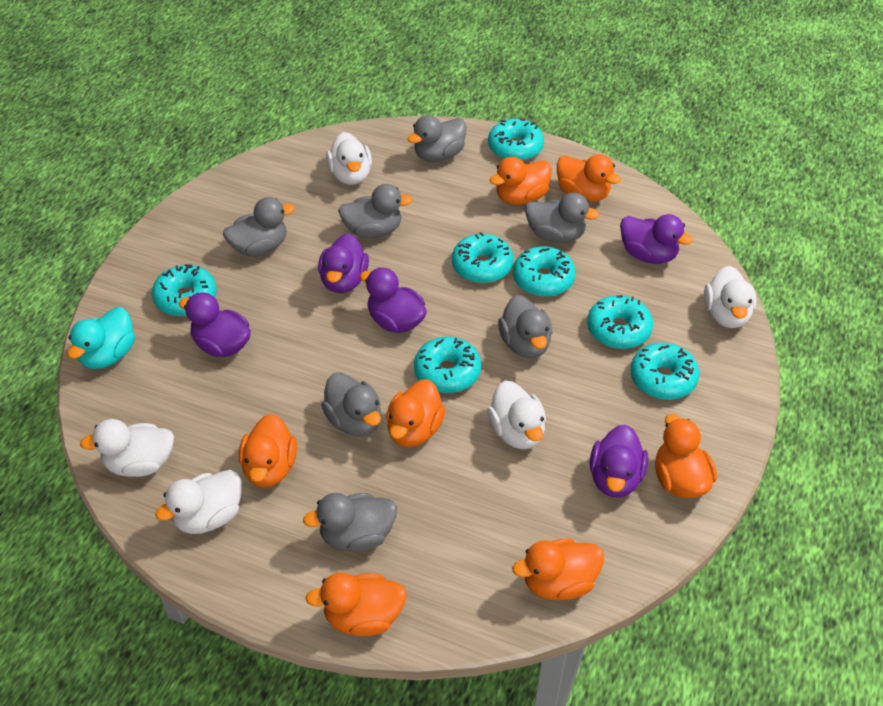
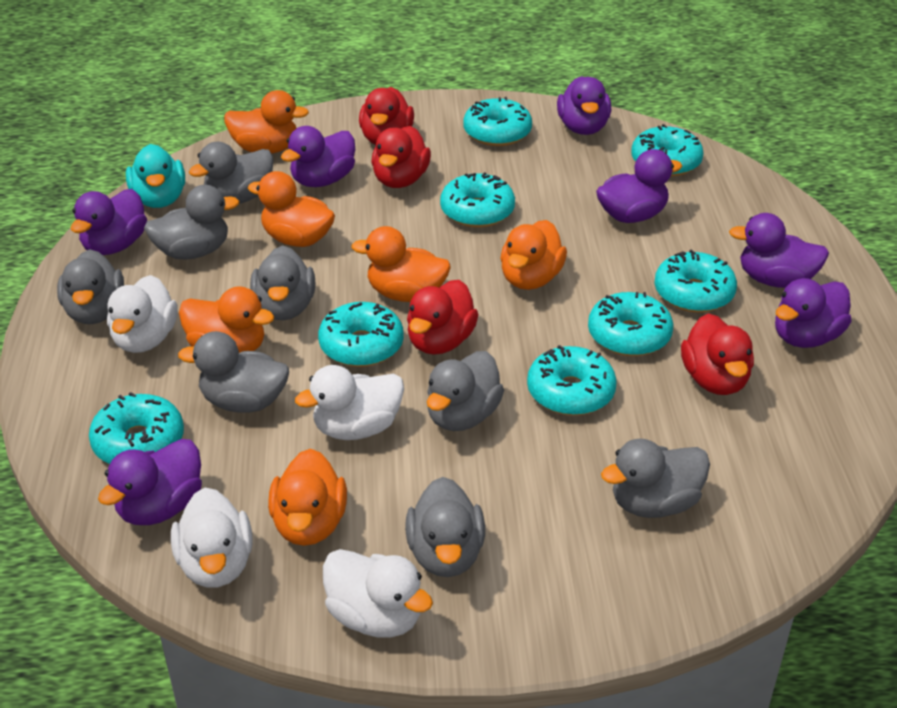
grey duck: [223,197,295,256] [303,493,397,552] [321,372,381,436] [338,184,413,238] [407,115,466,162] [498,295,552,358] [525,193,599,243] = 7 -> [57,249,124,324] [144,185,239,259] [178,331,289,413] [189,142,274,204] [250,245,315,320] [405,477,485,577] [427,351,504,431] [601,439,710,518] = 8
orange duck: [239,414,297,488] [306,572,407,636] [386,379,445,447] [490,157,552,205] [512,538,604,600] [557,154,621,202] [655,414,717,498] = 7 -> [179,286,274,353] [224,90,309,154] [248,171,335,247] [268,449,347,546] [351,226,451,302] [500,220,567,290] = 6
purple duck: [179,292,251,357] [318,233,369,293] [360,267,427,333] [590,424,648,498] [620,214,693,264] = 5 -> [71,189,147,255] [98,439,202,525] [281,126,355,187] [557,76,611,135] [596,149,682,223] [729,213,829,288] [775,278,852,348] = 7
red duck: none = 0 -> [359,87,414,145] [371,126,431,188] [407,280,479,355] [681,313,754,395] = 4
turquoise donut: [152,264,217,316] [414,337,481,393] [452,232,514,283] [488,119,544,161] [513,246,576,297] [587,295,653,349] [630,343,699,400] = 7 -> [89,392,184,464] [318,302,404,367] [440,172,515,228] [463,97,532,146] [527,345,617,416] [588,292,673,356] [631,124,704,177] [654,250,737,313] = 8
white duck: [80,419,174,477] [155,470,242,534] [326,132,372,185] [487,381,546,449] [704,266,757,328] = 5 -> [107,275,178,353] [171,488,253,587] [295,365,404,440] [323,549,433,638] = 4

